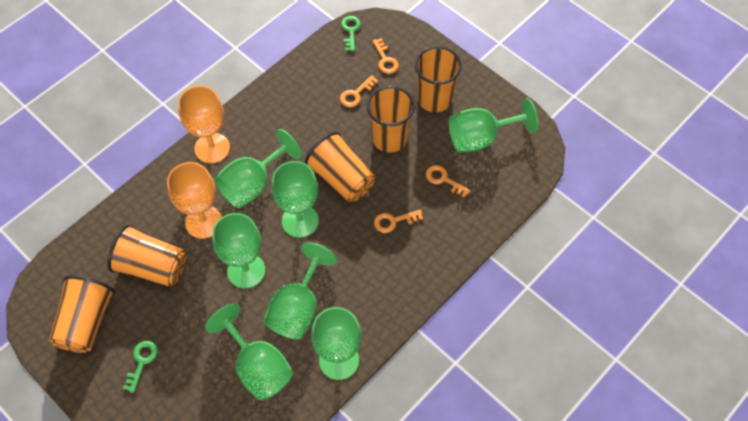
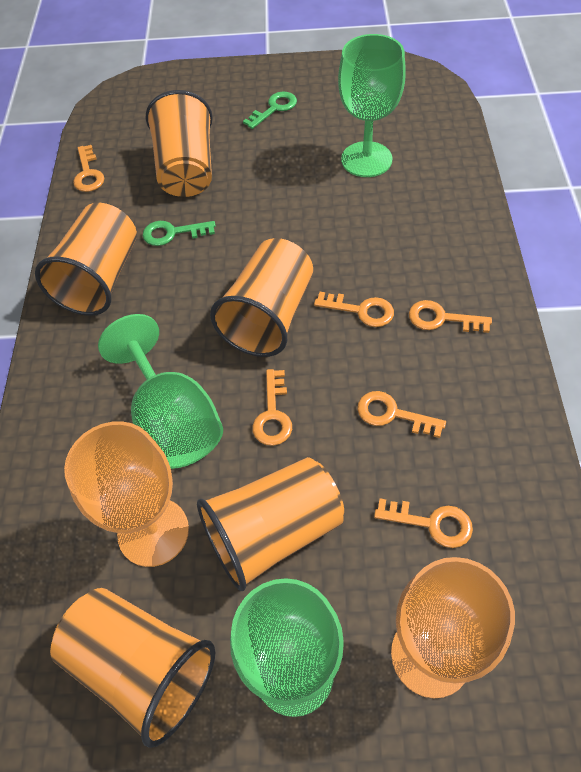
green goblet: [205,303,293,400] [212,213,266,289] [214,129,302,208] [263,242,337,340] [272,161,319,238] [311,307,362,380] [449,98,538,152] = 7 -> [98,314,223,469] [230,578,344,717] [338,34,406,177] = 3
orange key: [340,75,378,107] [373,38,399,74] [374,210,423,233] [426,165,471,198] = 4 -> [73,145,104,192] [252,369,292,446] [314,292,394,327] [357,391,446,438] [374,498,473,548] [409,300,492,333] = 6

